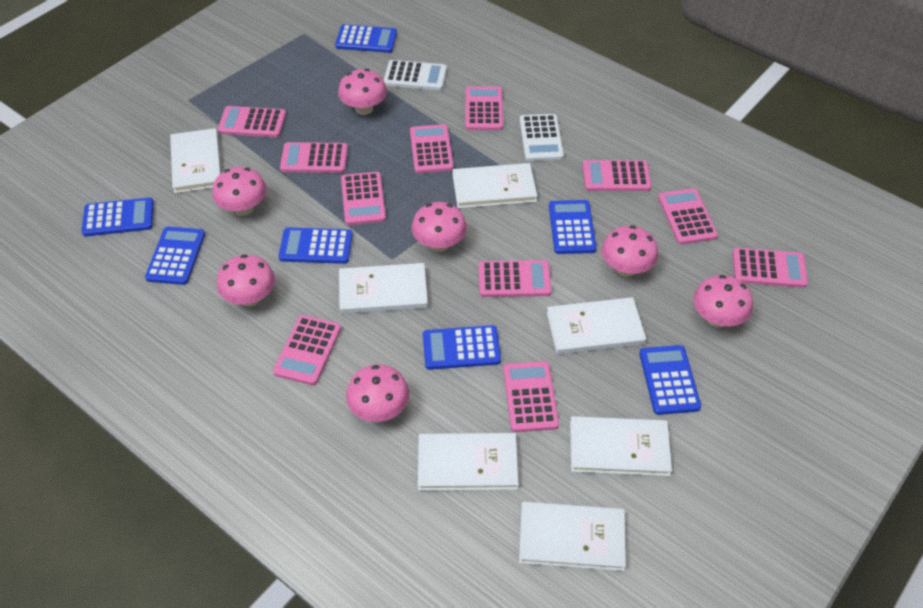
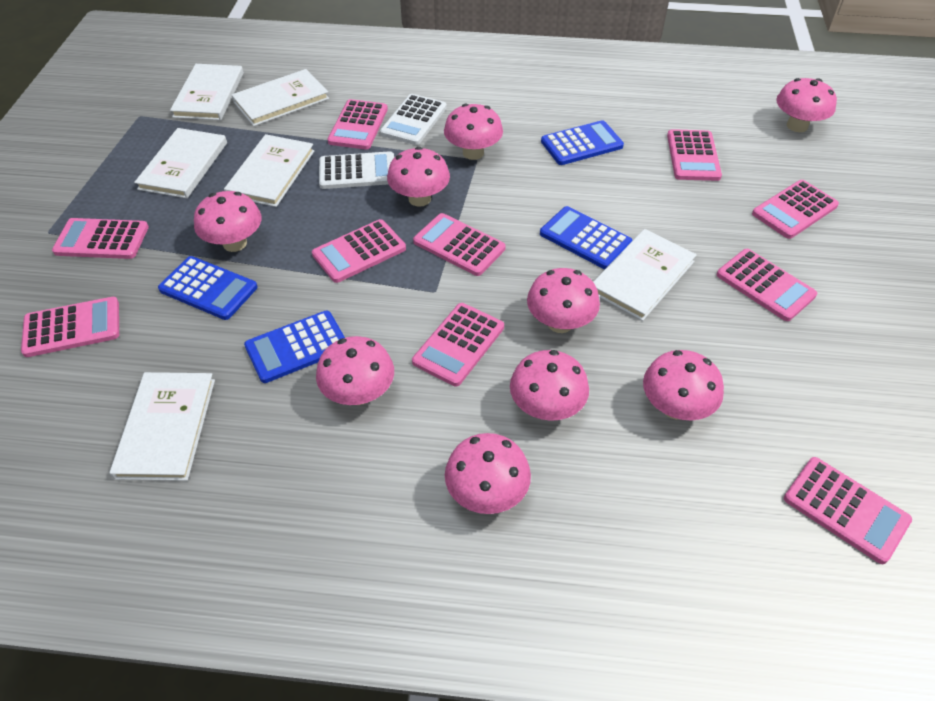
blue calculator: [82,198,154,236] [145,227,205,285] [279,227,353,264] [335,24,397,53] [423,325,501,370] [549,200,597,254] [639,345,701,415] = 7 -> [158,256,258,320] [244,311,345,383] [540,206,633,269] [541,120,624,165] = 4
pink calculator: [218,106,286,137] [273,315,341,385] [280,142,348,173] [341,172,386,225] [410,124,454,173] [466,86,503,130] [478,260,552,297] [503,361,559,432] [583,160,651,191] [658,188,718,245] [732,248,808,288] = 11 -> [21,297,119,357] [52,218,149,259] [312,219,406,283] [327,99,388,150] [412,303,504,387] [413,213,506,276] [667,129,722,181] [717,249,817,321] [752,180,839,239] [784,457,912,564] = 10
pink mushroom: [212,167,267,216] [217,254,275,307] [338,69,387,115] [346,364,410,422] [412,202,467,252] [602,225,658,277] [693,275,753,328] = 7 -> [194,191,261,252] [316,336,394,405] [387,147,450,207] [444,103,503,160] [445,433,531,514] [510,350,589,421] [527,268,600,333] [643,350,724,420] [776,78,837,132] = 9
white book: [170,128,221,193] [339,263,428,314] [418,433,519,491] [452,163,537,208] [519,502,626,571] [547,297,646,354] [570,416,672,476] = 7 -> [109,372,215,481] [134,128,227,198] [170,64,244,120] [224,134,314,207] [232,69,329,126] [593,229,697,321] = 6

